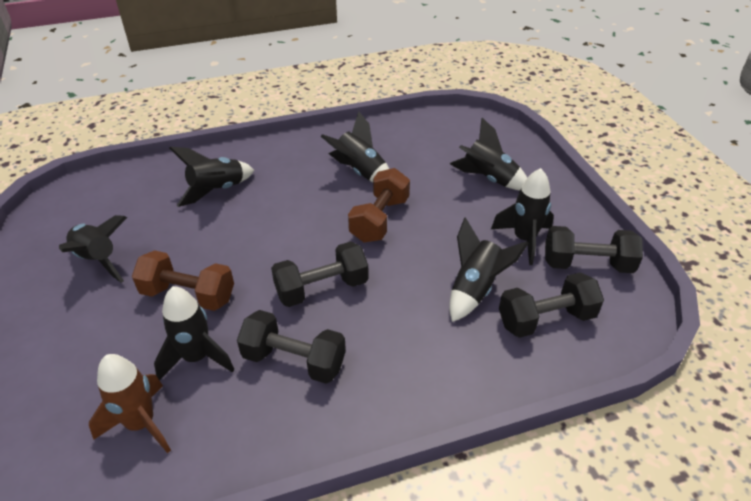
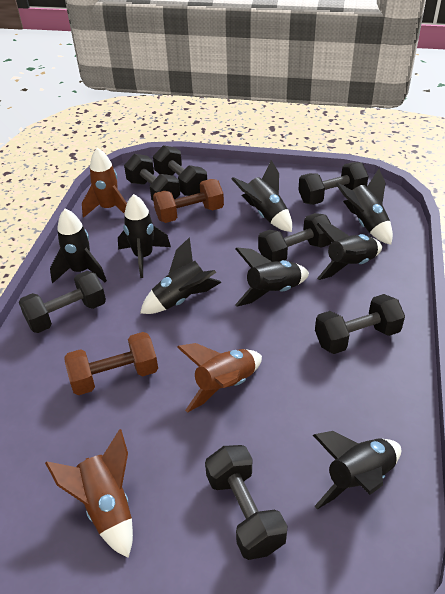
black dumbbell: [237,310,346,384] [271,241,368,307] [499,272,604,338] [545,226,643,273] = 4 -> [19,271,106,333] [124,154,180,202] [153,145,207,196] [205,445,288,560] [258,213,332,262] [298,162,368,205] [315,294,405,354] = 7
black rocket: [59,215,127,283] [154,286,235,380] [169,147,254,207] [320,111,389,182] [449,217,529,322] [450,118,527,191] [491,168,554,265] = 7 -> [50,208,107,283] [118,194,171,278] [140,238,222,314] [232,160,292,232] [235,248,309,307] [313,431,401,509] [317,223,382,280] [336,169,393,245] = 8
brown rocket: [89,354,171,453] = 1 -> [45,429,133,558] [82,148,127,218] [177,343,262,413] = 3

